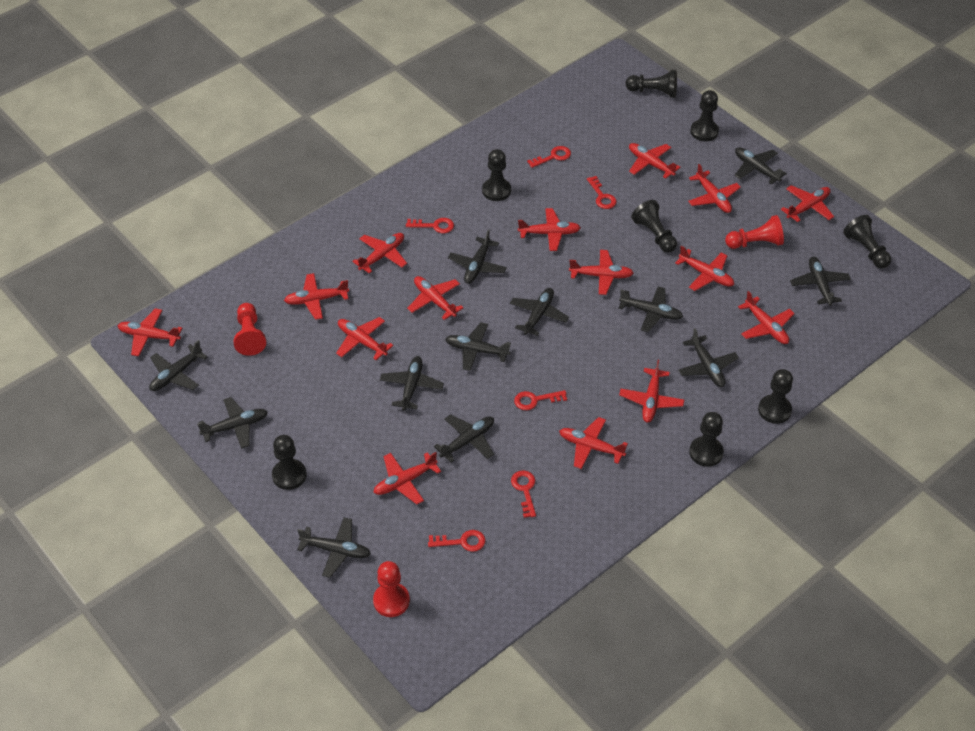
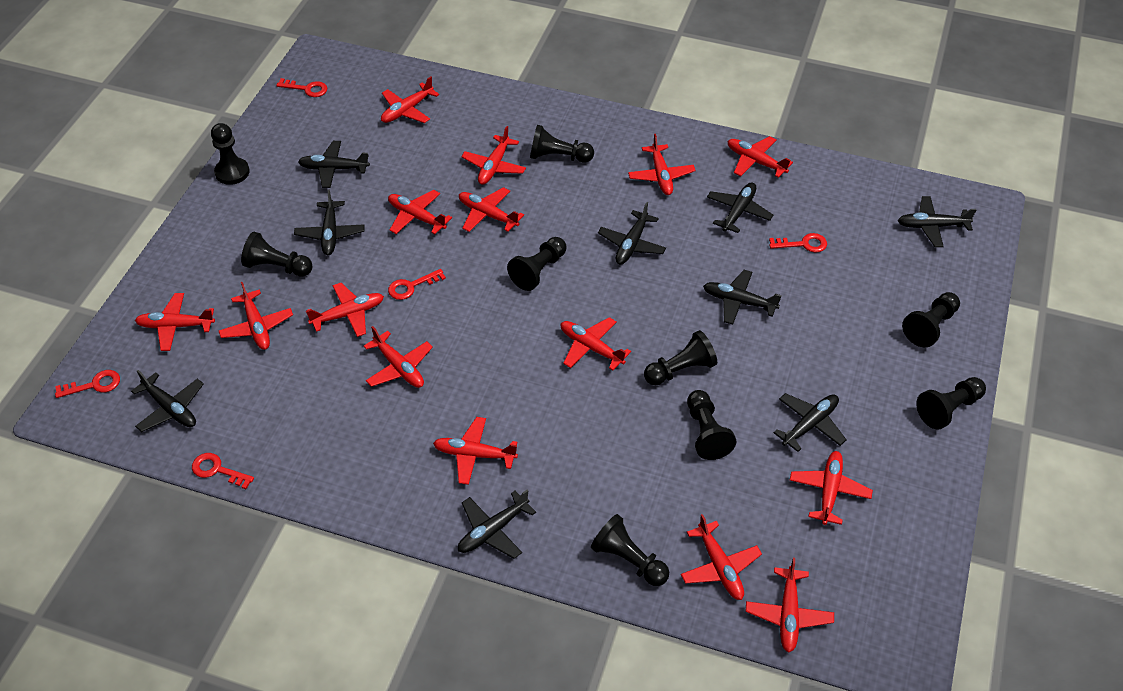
black pawn: [272,435,307,490] [482,149,511,201] [626,70,677,98] [631,200,677,253] [689,412,724,467] [690,90,719,141] [758,369,793,424] [843,215,891,268] = 8 -> [211,123,250,185] [241,232,313,277] [507,237,566,291] [530,125,594,163] [591,514,669,586] [644,330,717,385] [687,390,736,460] [902,292,960,347] [916,377,986,430] = 9
black plane: [149,340,208,391] [197,397,268,449] [297,517,371,578] [380,356,444,411] [434,414,494,463] [445,322,511,371] [448,229,507,284] [510,288,569,336] [618,286,683,332] [678,328,739,387] [734,147,787,184] [790,257,851,306] = 12 -> [131,370,204,432] [294,189,365,255] [298,141,370,188] [458,490,536,559] [598,202,666,264] [703,270,781,325] [707,182,773,233] [773,393,847,452] [898,196,976,247] = 9
red key: [406,218,454,233] [428,530,486,552] [511,471,536,518] [514,390,567,410] [527,146,571,168] [587,176,617,209] = 6 -> [55,370,120,398] [192,453,254,489] [276,78,327,97] [388,269,446,300] [769,233,827,252] = 5
red pawn: [234,303,266,356] [373,561,410,617] [725,215,784,249] = 3 -> none = 0

